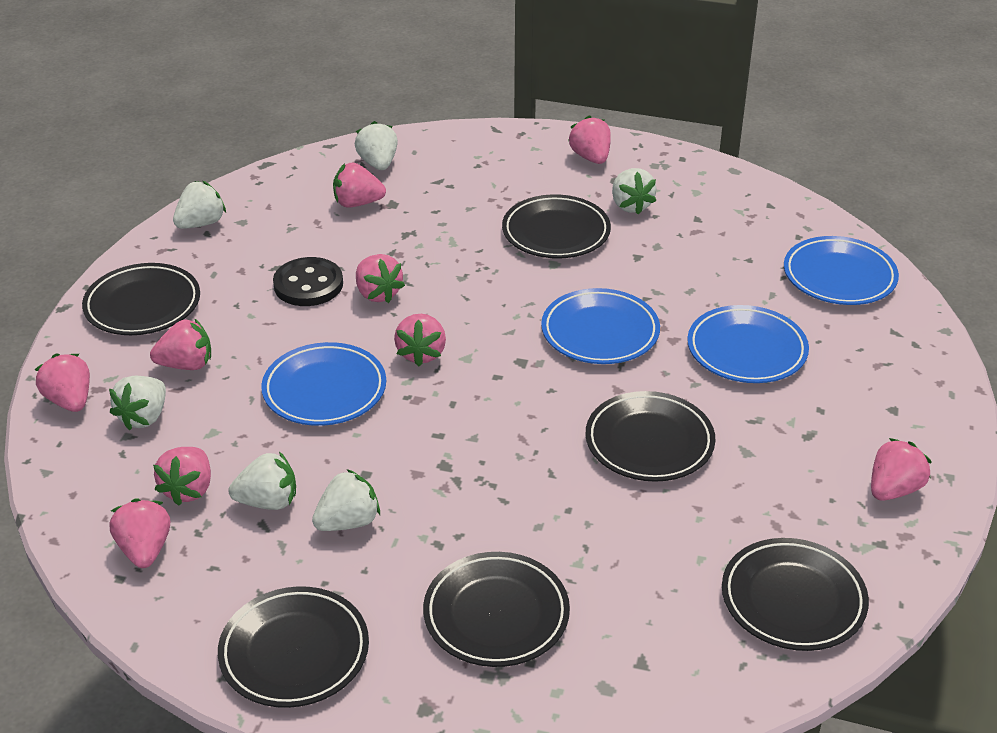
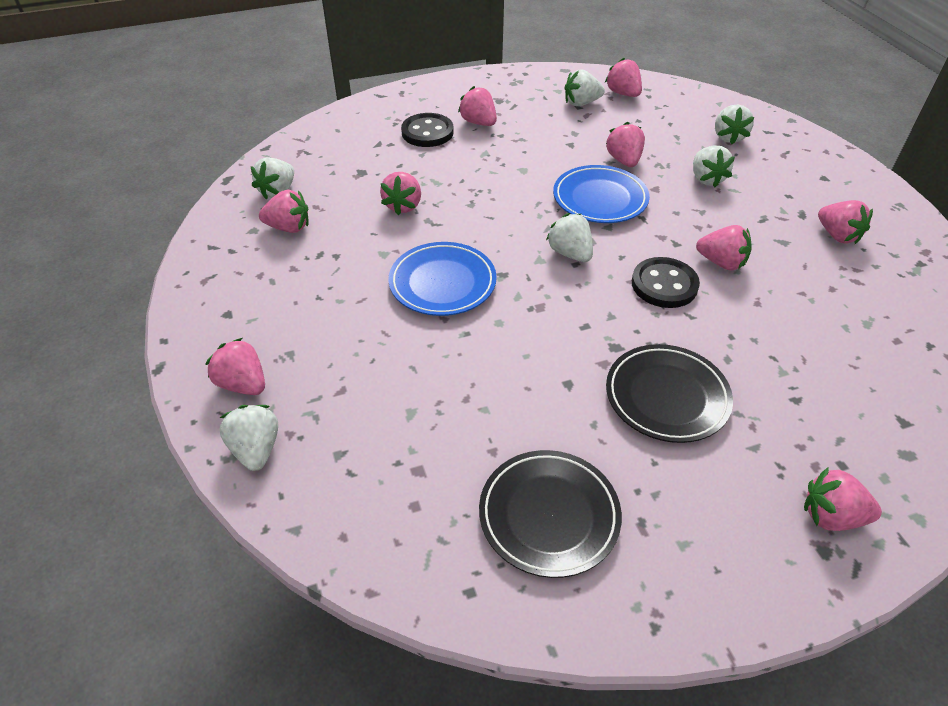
black button: [273,257,343,306] = 1 -> [401,113,454,147] [632,257,700,308] = 2
black plate: [82,263,200,335] [218,586,369,708] [423,552,570,667] [502,194,611,258] [585,391,715,482] [722,538,869,651] = 6 -> [479,450,622,578] [606,344,733,443] = 2
blue plate: [261,342,386,426] [541,288,660,364] [687,305,809,383] [784,236,899,305] = 4 -> [388,242,497,316] [553,165,650,223] = 2

